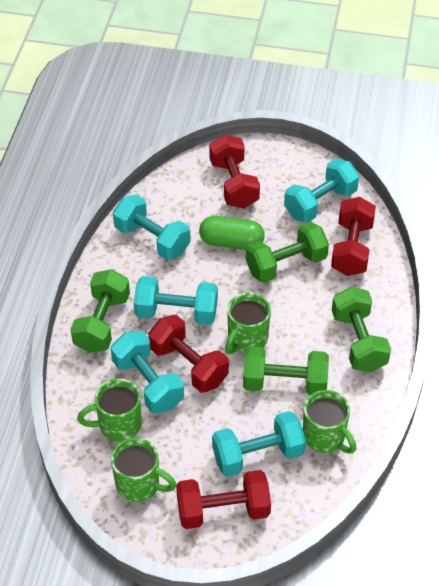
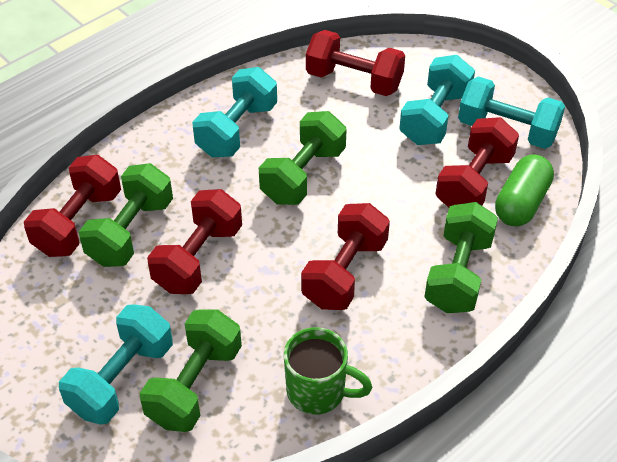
green mug: [77,378,142,441] [111,438,176,502] [225,293,271,354] [303,390,356,454] = 4 -> [284,327,372,415] = 1
red dumbbell: [148,315,229,393] [176,470,271,529] [209,135,260,208] [331,197,376,276] = 4 -> [24,155,121,257] [147,189,242,294] [301,203,390,310] [306,30,405,96] [436,117,519,208] = 5
turquoise dumbbell: [111,331,184,414] [113,194,191,260] [134,276,218,325] [212,411,306,477] [284,159,359,223] = 5 -> [59,304,173,425] [192,67,277,158] [399,55,475,145] [458,76,565,149] = 4

